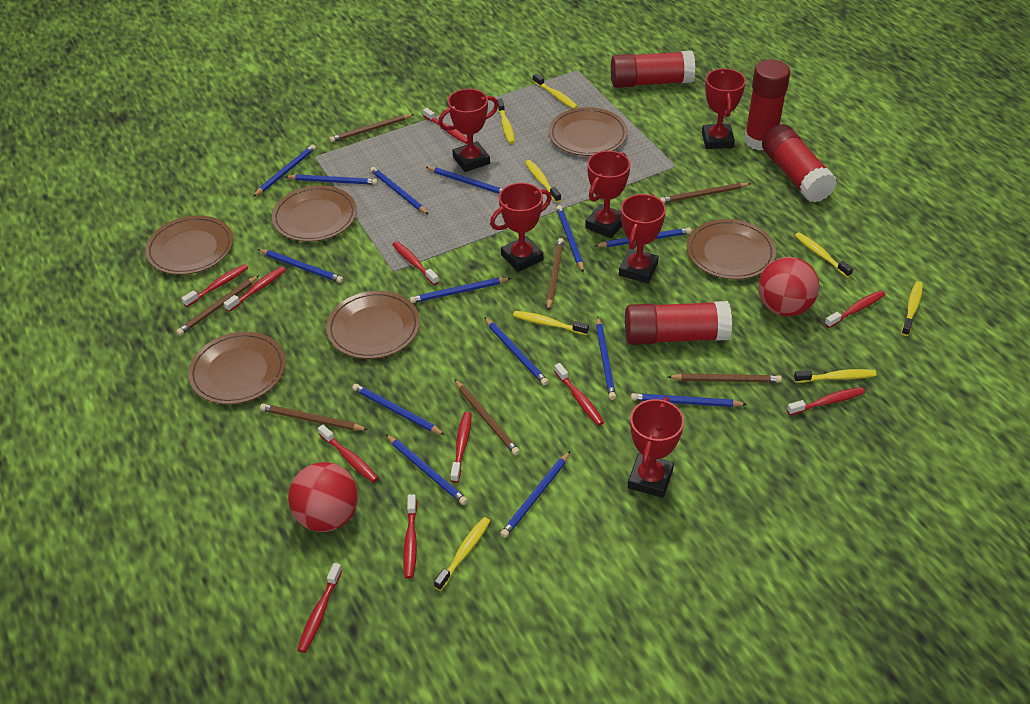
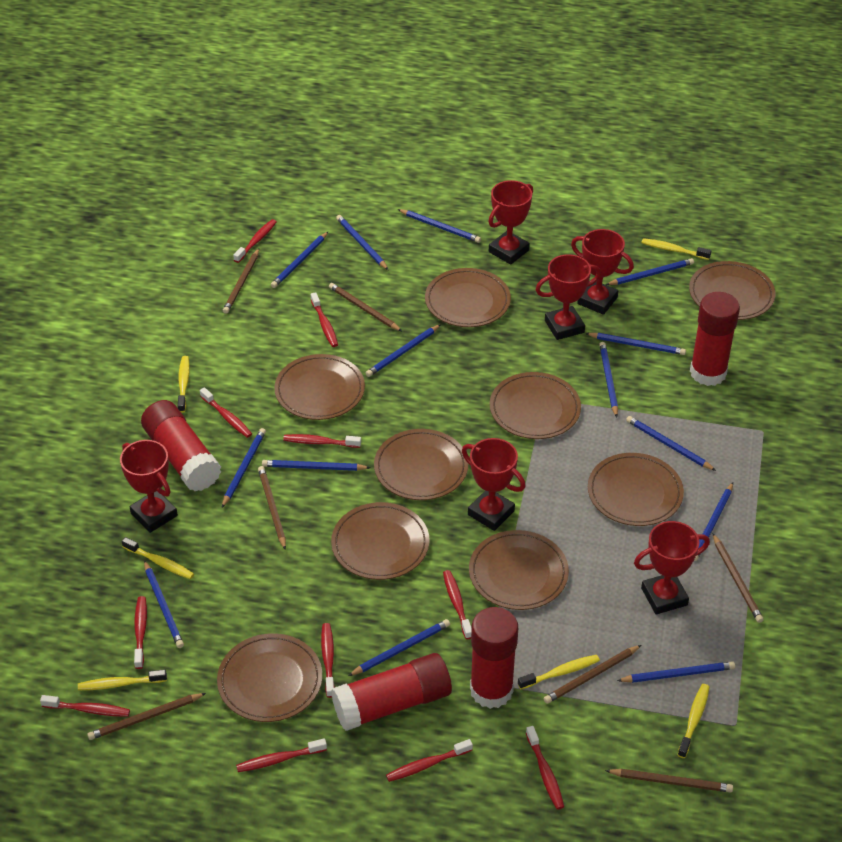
brown plate: [145,216,234,275] [188,332,286,405] [272,185,357,242] [326,291,420,359] [549,107,628,156] [687,219,776,280] = 6 -> [217,633,322,722] [274,354,365,420] [331,502,429,580] [374,429,468,500] [425,268,511,327] [469,530,569,610] [490,372,581,439] [588,453,684,526] [689,261,775,320] = 9
red ball: [288,462,358,532] [758,257,819,316] = 2 -> none = 0
yellow toothbrush: [434,517,490,591] [497,99,515,144] [513,311,589,335] [525,160,561,203] [533,73,578,109] [794,369,877,383] [795,232,853,278] [901,281,923,336] = 8 -> [78,670,167,690] [122,537,194,579] [178,356,190,413] [518,655,600,689] [641,238,711,260] [678,684,710,758] = 6

